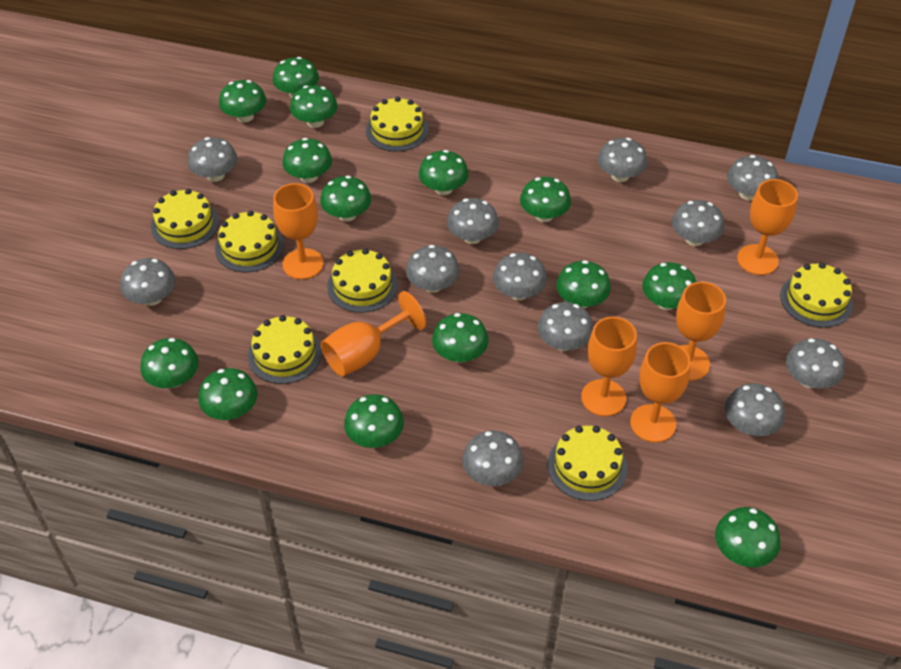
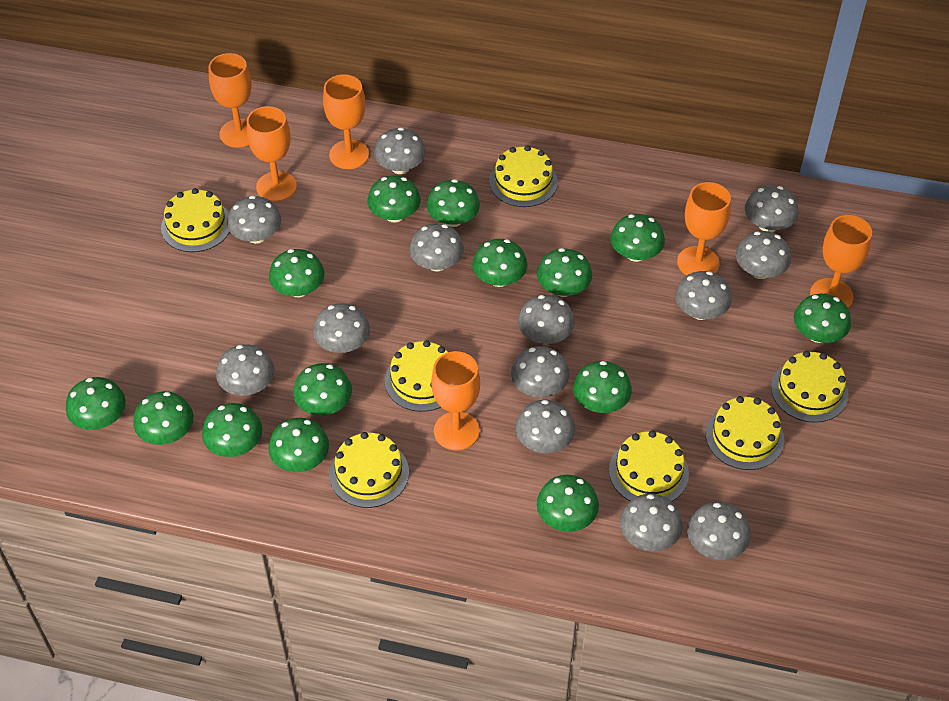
grey mushroom: [120,258,175,306] [188,137,237,182] [406,245,460,293] [447,198,499,244] [462,431,524,486] [493,253,547,300] [538,302,594,351] [598,138,648,182] [672,200,724,246] [725,384,785,436] [727,155,778,200] [786,338,845,389] = 12 -> [216,344,274,396] [227,196,281,244] [313,303,370,353] [374,128,426,174] [409,223,464,271] [511,346,569,398] [515,400,575,453] [518,295,575,344] [620,494,683,551] [675,271,732,320] [687,502,751,560] [736,231,791,279] [745,185,798,232] = 13

